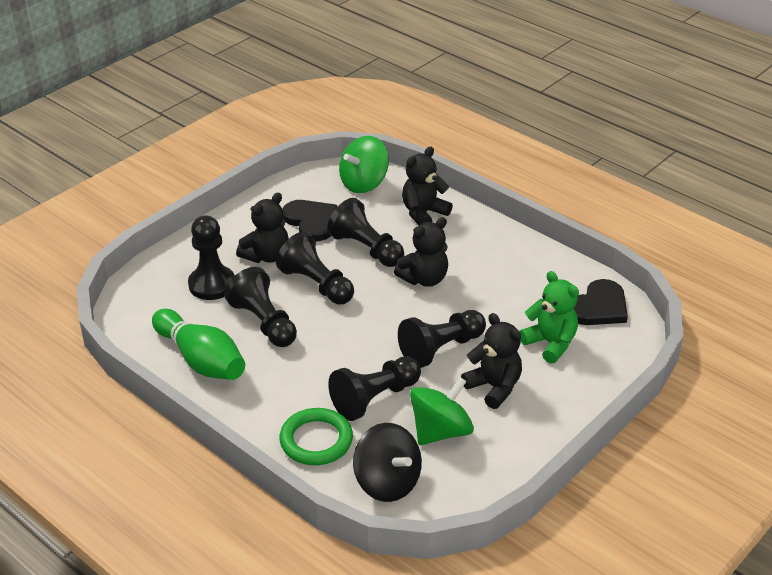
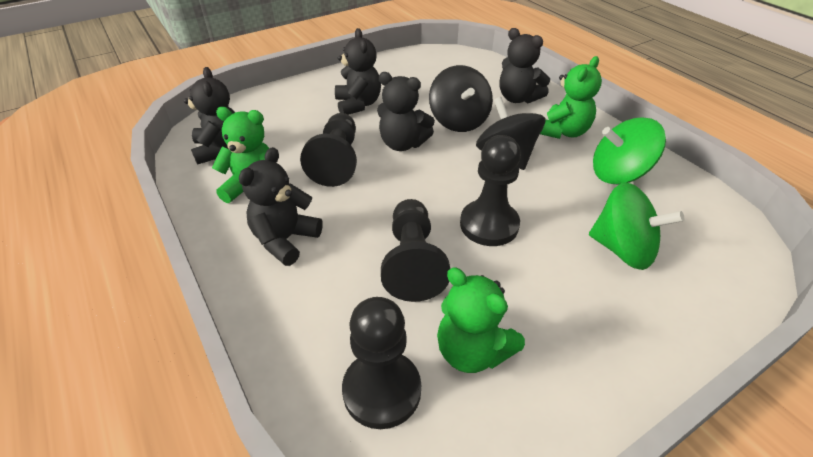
black heart: [282,200,337,241] [574,279,628,325] = 2 -> none = 0
black pawn: [188,216,235,300] [224,267,297,347] [276,232,354,304] [327,198,404,267] [328,357,421,421] [398,310,486,368] = 6 -> [300,113,357,187] [342,297,421,429] [381,199,450,302] [460,135,521,246] = 4
black spinning top: [353,423,422,502] = 1 -> [429,65,493,132] [476,97,545,170] = 2
black teddy bear: [236,192,289,263] [394,217,448,287] [402,147,453,225] [461,313,522,409] = 4 -> [184,67,235,165] [239,147,323,266] [335,28,381,115] [377,72,435,151] [500,28,550,103] = 5
green bowling pin: [152,309,245,380] = 1 -> none = 0
green ring: [279,408,353,465] = 1 -> none = 0
green teddy bear: [519,271,579,364] = 1 -> [212,107,269,203] [437,267,525,373] [540,56,602,139] = 3

